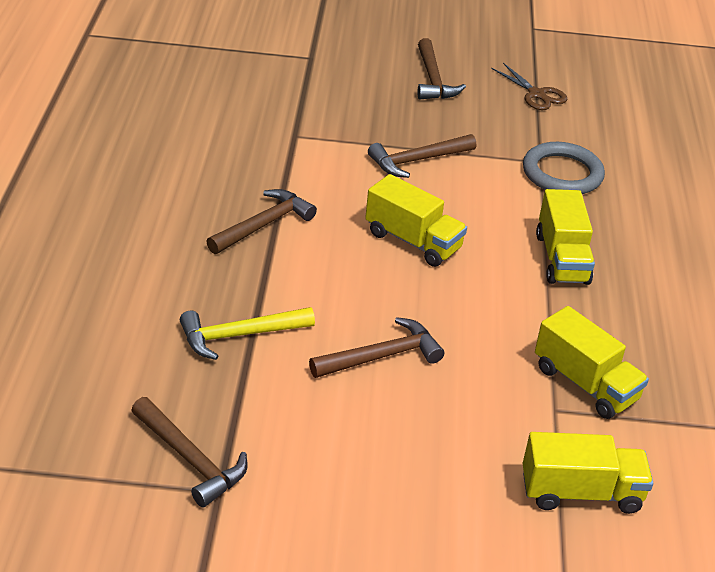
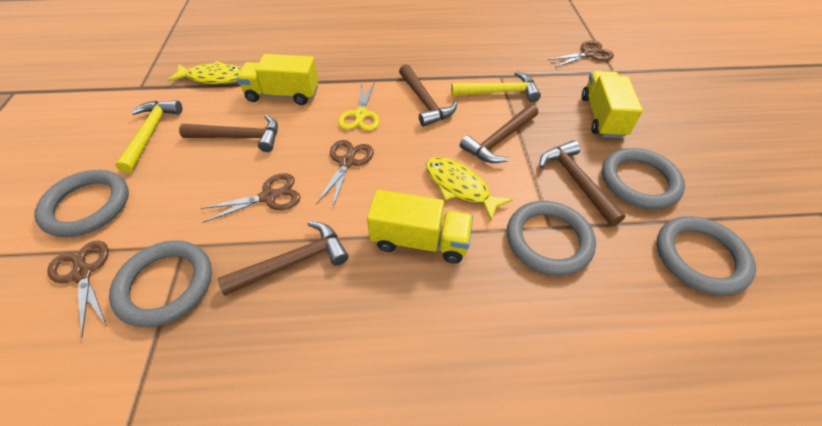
brown scissors: [491,63,567,110] = 1 -> [47,240,109,338] [200,173,300,223] [316,140,374,207] [547,41,614,68] = 4
grey ring: [523,142,605,194] = 1 -> [34,170,129,237] [109,240,212,327] [507,201,596,276] [602,148,685,209] [656,216,756,295] = 5
yellow fish: none = 0 -> [167,61,242,84] [426,157,513,221] = 2
yellow hammer: [180,307,315,360] = 1 -> [115,100,182,173] [451,71,541,102] = 2
yellow scissors: none = 0 -> [338,81,380,131] = 1
yellow truck: [365,174,467,267] [523,432,653,514] [535,306,649,419] [536,189,595,285] = 4 -> [237,54,318,105] [367,189,473,263] [582,71,643,138] = 3

